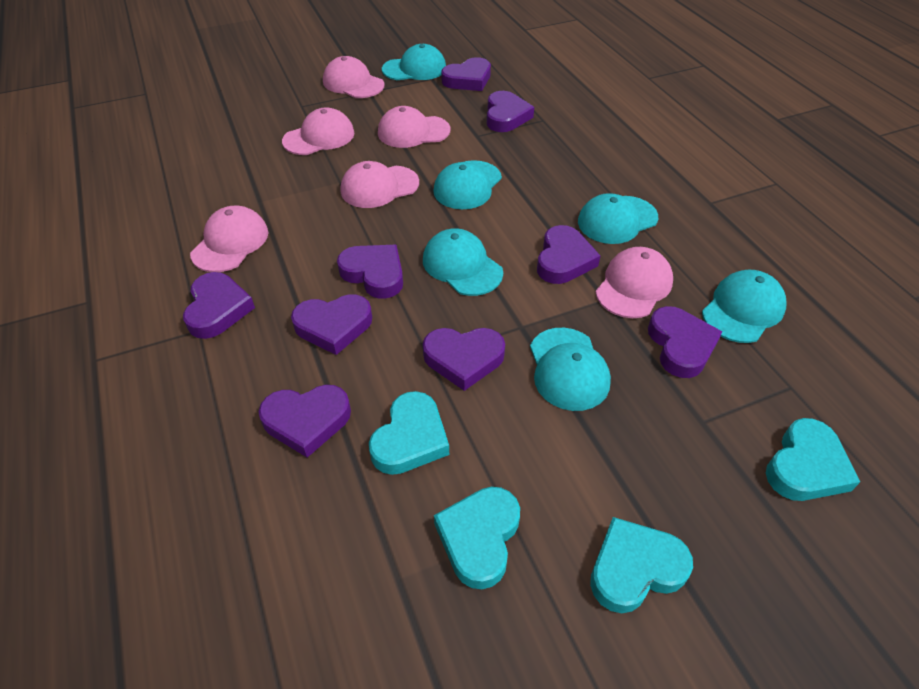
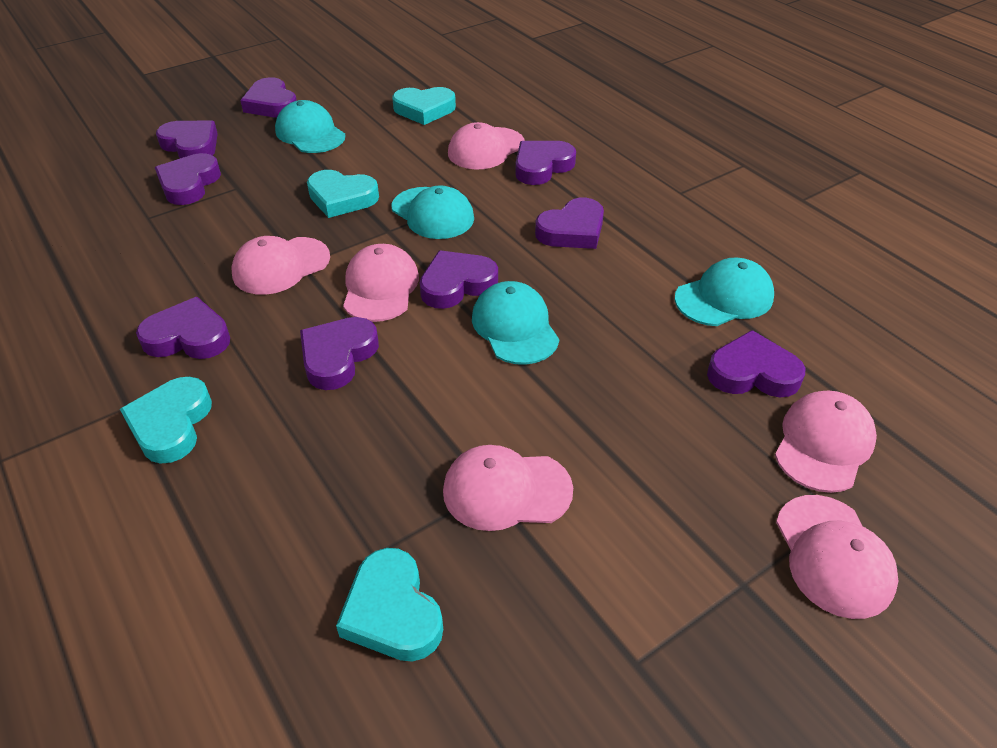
turquoise cap: [382,44,446,80] [423,228,503,296] [433,160,502,209] [530,328,611,411] [578,193,658,244] [702,270,786,343] = 6 -> [275,100,346,153] [391,185,474,239] [472,281,559,365] [675,258,774,326] = 4

